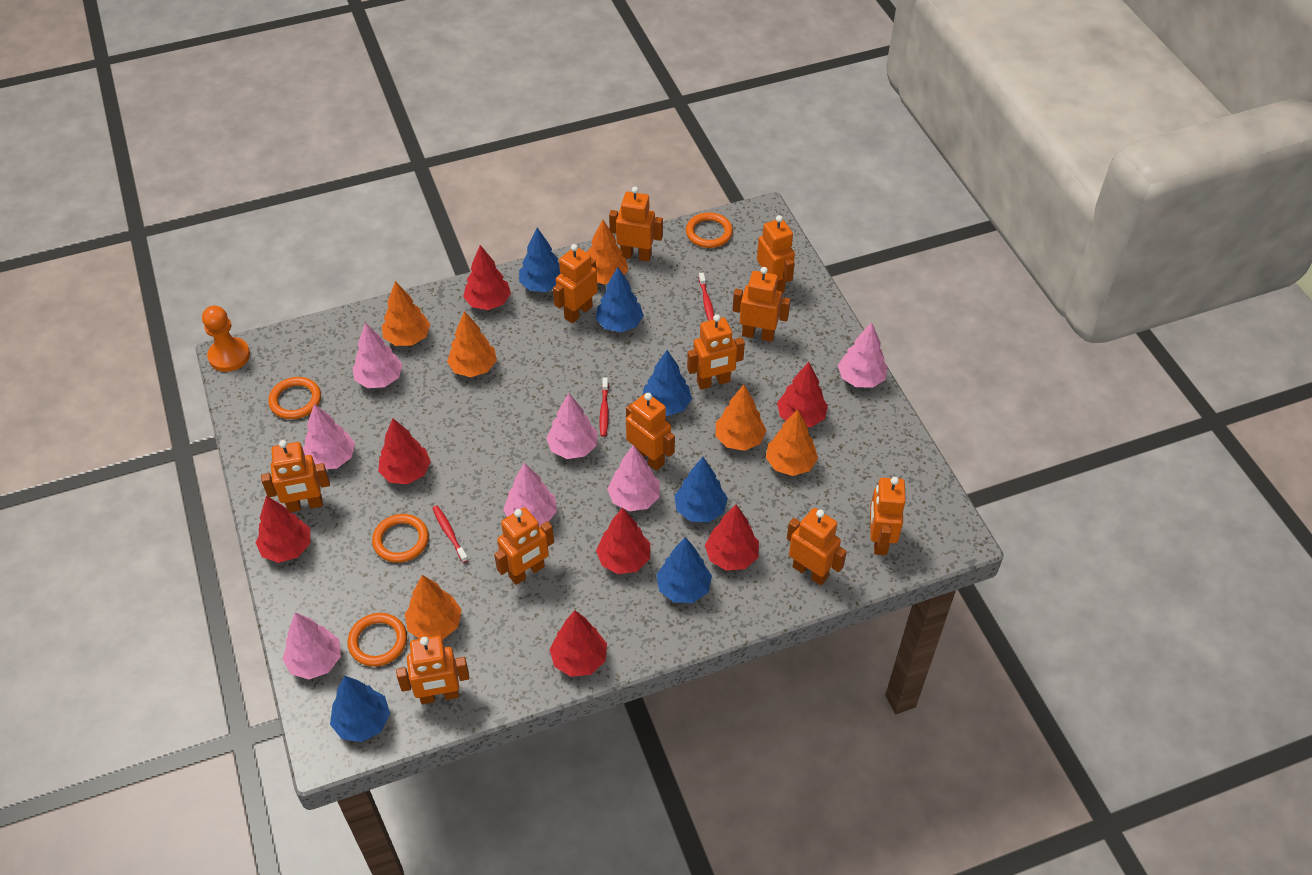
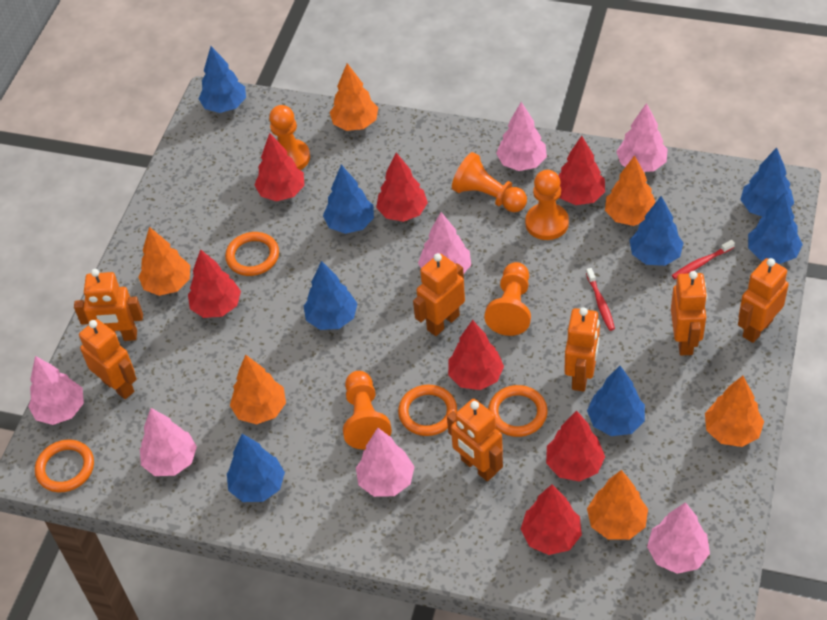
blue tree: [330,676,390,742] [519,228,561,292] [596,267,644,332] [642,350,692,416] [656,537,712,603] [674,457,728,522] = 6 -> [199,46,246,113] [227,434,285,502] [304,261,358,330] [323,165,374,234] [587,366,645,436] [629,196,684,266] [740,148,794,217] [748,193,803,264] = 8
orange pawn: [202,306,250,372] = 1 -> [269,105,310,170] [343,371,392,450] [452,152,527,212] [484,262,531,336] [525,170,569,240] = 5
orange robot: [261,440,330,512] [396,636,470,704] [494,507,554,585] [553,244,598,323] [609,187,663,261] [626,393,675,471] [687,314,745,390] [733,267,790,342] [757,215,795,293] [787,508,847,585] [870,477,906,555] = 11 -> [74,269,143,341] [79,319,137,399] [413,253,465,336] [447,399,503,481] [564,307,600,392] [671,271,707,355] [738,258,789,343] = 7
red toothbrush: [432,506,468,563] [600,378,609,437] [699,272,714,321] = 3 -> [586,268,615,331] [672,240,735,279] = 2

